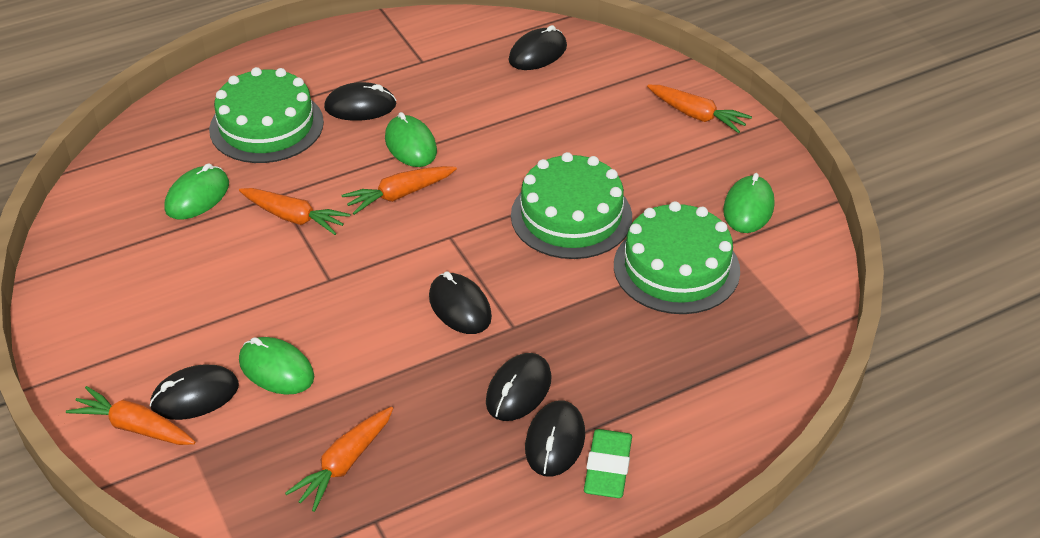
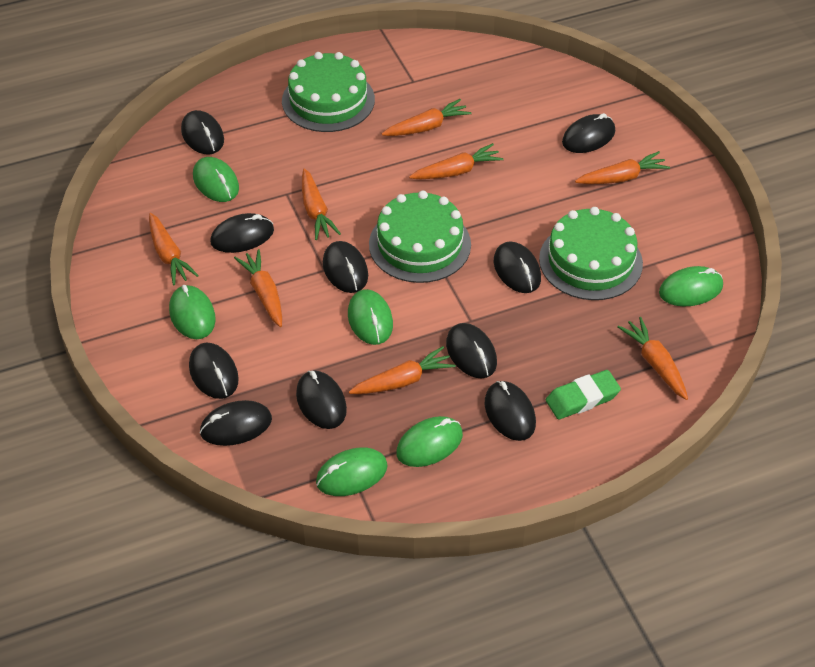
black mouse: [149,365,239,420] [324,82,397,121] [429,271,492,334] [486,353,552,421] [509,25,567,70] [525,400,585,477] = 6 -> [181,110,224,155] [189,343,239,399] [200,400,272,446] [210,213,274,253] [296,371,347,429] [323,241,368,293] [446,323,497,378] [485,381,536,441] [494,241,541,293] [562,113,615,153] = 10
green mouse: [164,163,229,219] [239,337,314,395] [385,112,437,167] [723,173,775,233] = 4 -> [169,285,216,339] [193,157,239,202] [316,447,388,496] [348,289,393,345] [396,416,463,467] [659,266,723,307] = 6
orange carrot: [66,386,195,445] [239,188,351,235] [285,407,393,512] [342,166,457,215] [647,85,752,133] = 5 -> [149,213,199,285] [234,249,282,327] [302,168,341,240] [349,346,456,394] [382,99,472,136] [409,143,504,179] [575,151,670,184] [617,317,688,400] = 8

